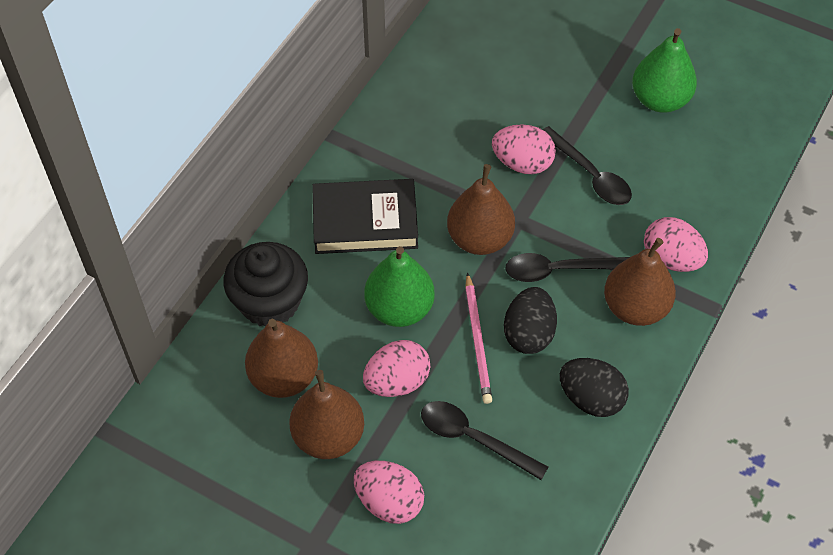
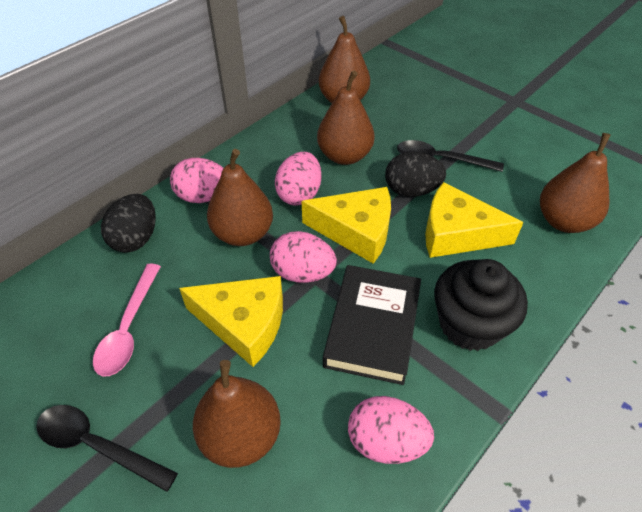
black spoon: [421,401,548,480] [505,253,630,282] [542,126,632,205] = 3 -> [36,405,178,492] [397,140,504,172] = 2
brown pear: [245,319,318,398] [289,370,364,459] [447,164,515,255] [604,238,676,326] = 4 -> [193,360,281,468] [207,149,273,246] [317,70,375,165] [319,16,370,103] [540,133,611,233] = 5
green pear: [364,246,435,327] [632,28,697,113] = 2 -> none = 0
pink pencil: [465,272,492,404] = 1 -> none = 0
pink spoon: none = 0 -> [93,264,161,377] = 1
yellow cheese: none = 0 -> [179,276,283,367] [302,187,391,264] [425,182,524,258] = 3

